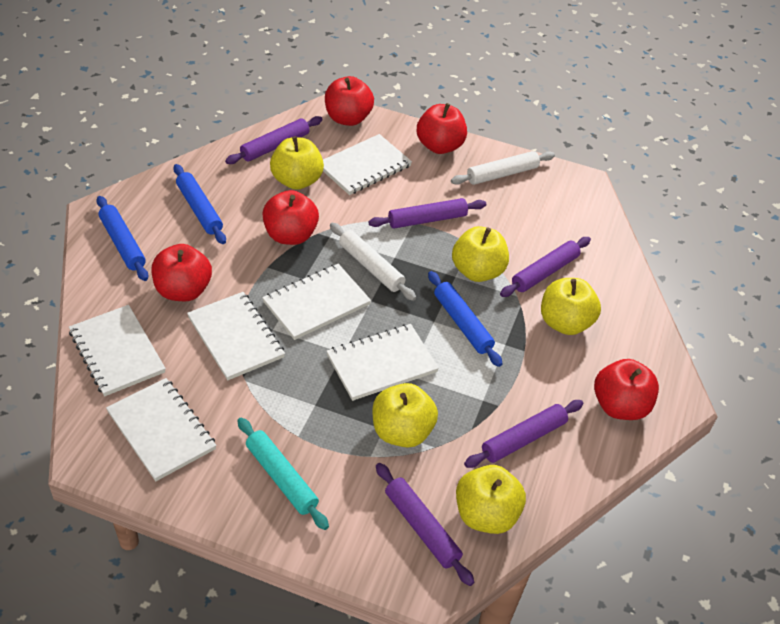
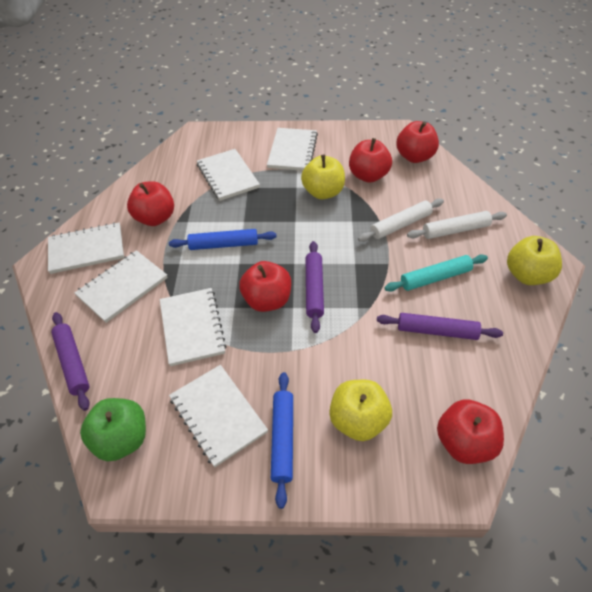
blue rolling pin: [97,196,148,281] [173,164,226,244] [428,271,502,367] = 3 -> [169,229,277,250] [271,372,293,509] = 2
green apple: none = 0 -> [80,398,146,461] = 1
purple rolling pin: [225,116,323,164] [369,198,486,228] [376,463,474,586] [464,400,583,468] [500,237,591,297] = 5 -> [51,312,90,411] [306,241,324,333] [377,313,503,340] = 3
yellow apple: [270,136,324,190] [372,383,438,447] [452,226,509,282] [456,465,526,534] [541,278,601,335] = 5 -> [301,155,345,199] [329,380,392,441] [507,236,562,285] = 3

